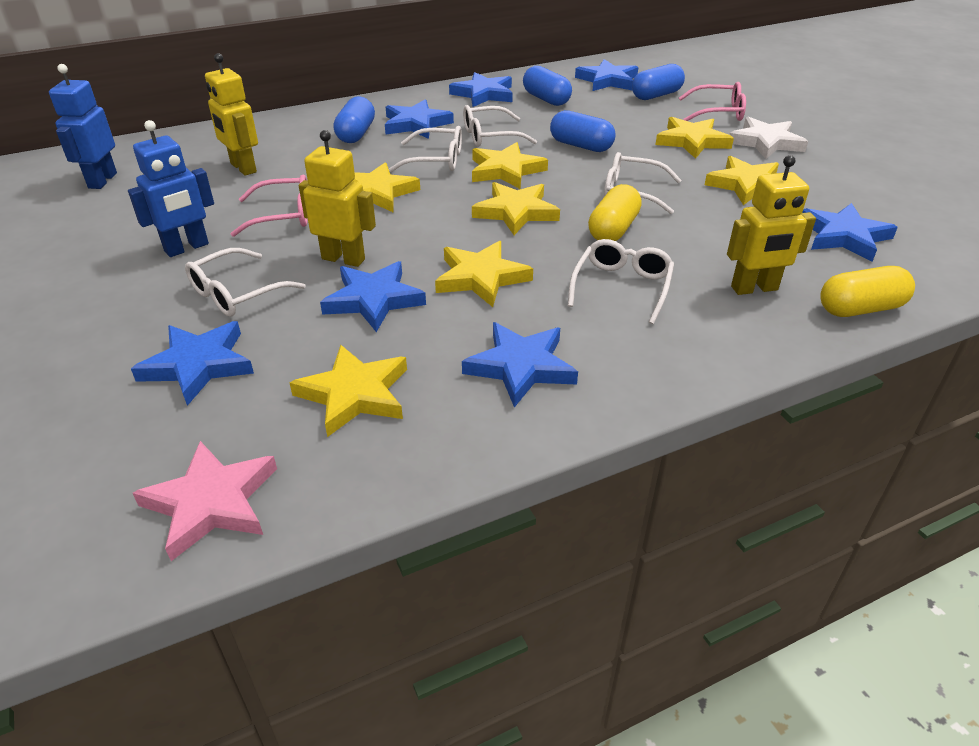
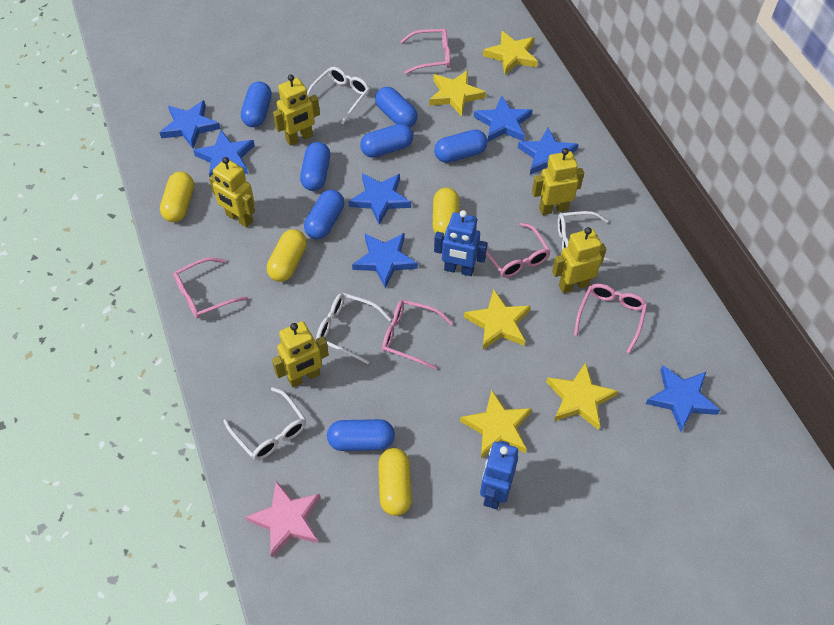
blue capsule: [333,96,375,143] [523,66,572,106] [550,110,615,152] [632,64,685,100] = 4 -> [241,82,272,127] [300,142,330,191] [304,190,344,239] [327,419,395,451] [360,124,413,158] [375,87,418,127] [434,130,488,163] = 7
pink glasses: [231,175,308,237] [679,82,746,121] = 2 -> [173,257,248,319] [382,300,453,370] [400,29,451,74] [486,223,551,278] [574,284,647,354] = 5
white glasses: [185,248,306,317] [389,126,462,172] [463,105,537,147] [568,239,674,324] [604,152,682,214] = 5 -> [224,387,306,460] [307,67,369,124] [316,293,391,364] [558,211,617,263] = 4
white star: [729,117,808,159] = 1 -> none = 0
yellow capsule: [588,184,642,241] [820,266,915,317] = 2 -> [160,172,194,222] [267,229,307,282] [378,448,412,516] [433,187,460,235] = 4
yellow robot: [205,53,258,176] [299,130,376,267] [727,155,816,295] = 3 -> [209,157,255,227] [272,321,329,387] [273,75,320,146] [532,148,584,215] [552,227,606,293] = 5
yellow star: [290,345,407,437] [353,162,420,212] [435,241,533,307] [472,142,548,189] [472,182,560,235] [655,117,734,159] [705,156,779,205] = 7 -> [429,70,486,116] [460,390,532,458] [464,289,531,350] [483,31,538,75] [546,363,618,430] = 5

